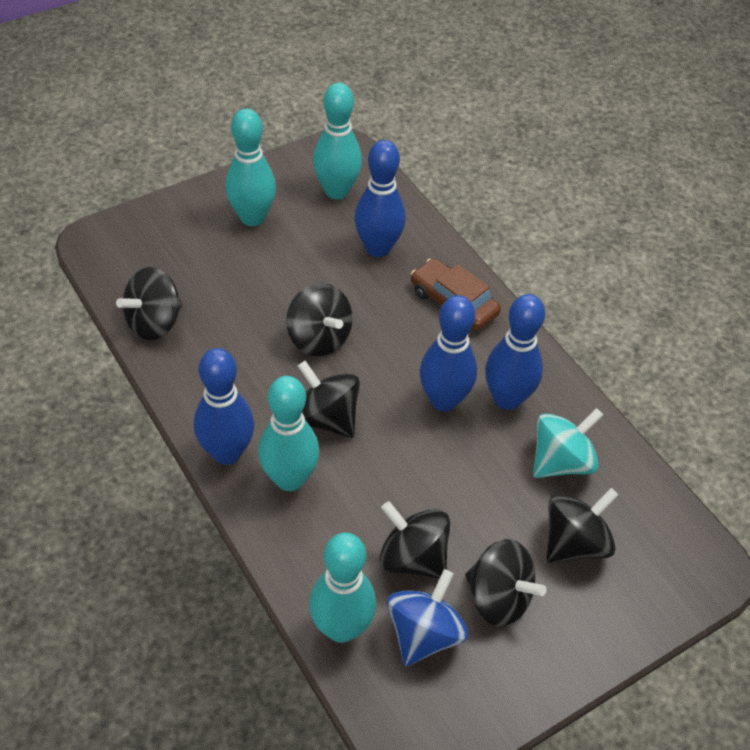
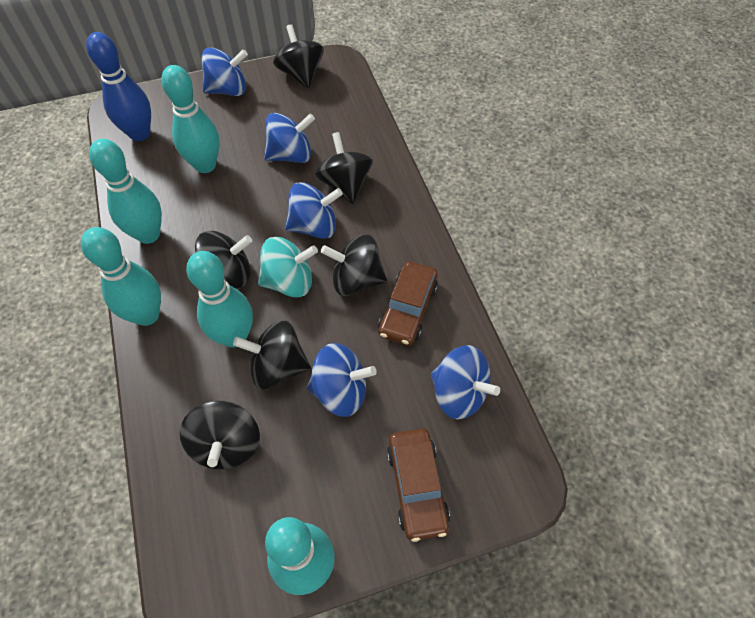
blue bowling pin: [194,348,254,465] [354,140,406,257] [420,295,477,412] [485,294,545,410] = 4 -> [86,32,151,141] = 1
blue spinning top: [387,569,469,666] = 1 -> [202,48,248,96] [264,113,315,163] [285,182,343,239] [307,343,377,417] [431,345,500,419] = 5
brown car: [411,258,501,331] = 1 -> [378,261,438,346] [387,428,450,542] = 2
turquoise bowling pin: [225,108,276,226] [258,376,319,491] [309,533,376,643] [313,83,362,199] = 4 -> [81,227,161,326] [89,139,162,244] [161,65,220,173] [186,251,253,348] [265,517,335,595] = 5

